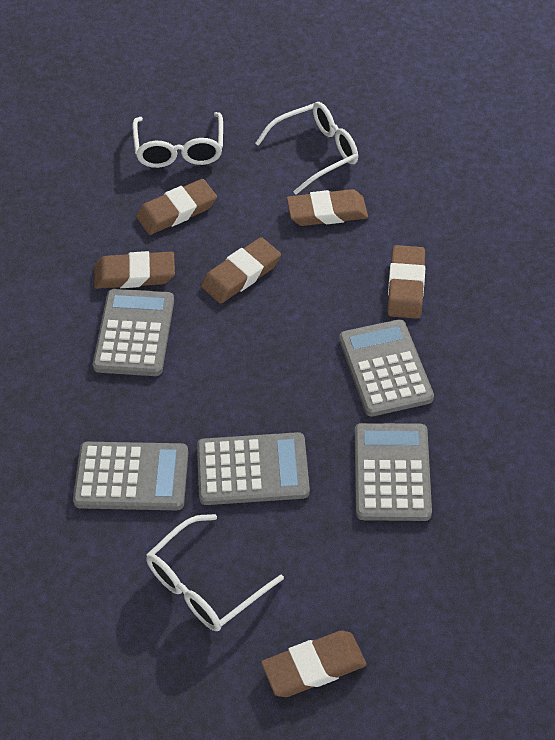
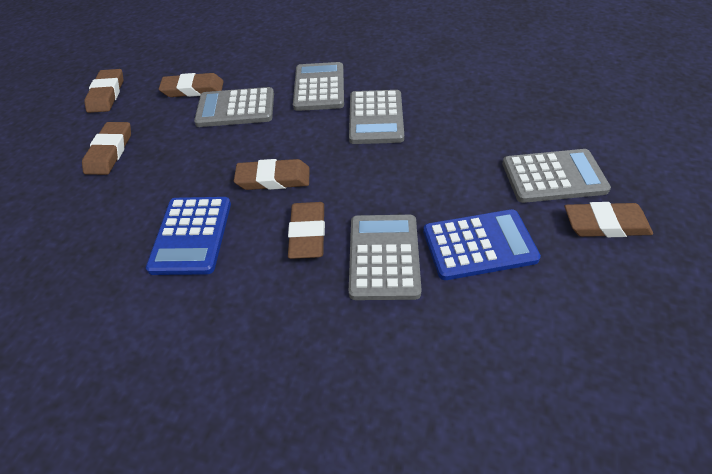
blue calculator: none = 0 -> [146,197,231,275] [423,209,541,280] = 2
white glasses: [133,112,223,168] [146,514,284,631] [255,102,358,195] = 3 -> none = 0

